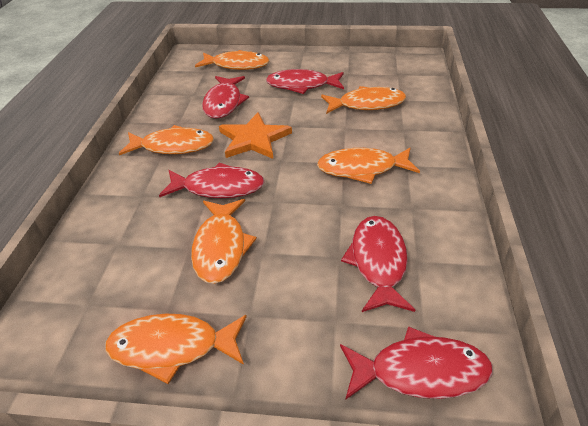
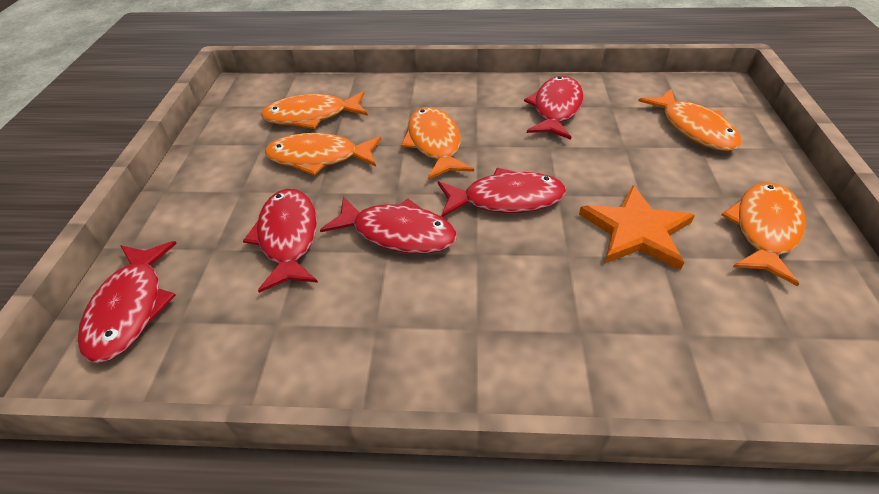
orange fish: [105,314,247,384] [119,125,214,155] [191,199,257,284] [195,50,270,70] [317,148,420,184] [321,86,406,114] = 6 -> [261,92,368,129] [265,133,381,176] [401,107,474,180] [638,88,741,151] [722,182,806,286] = 5

